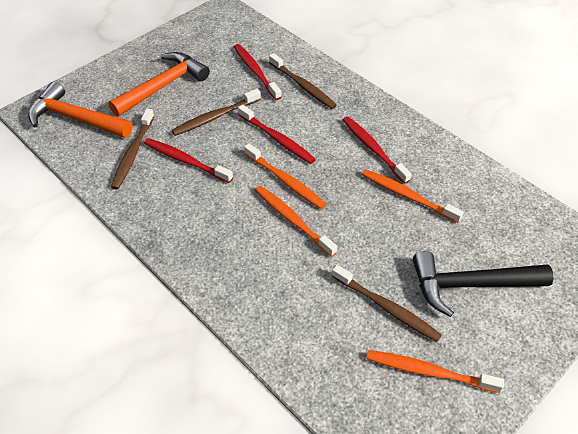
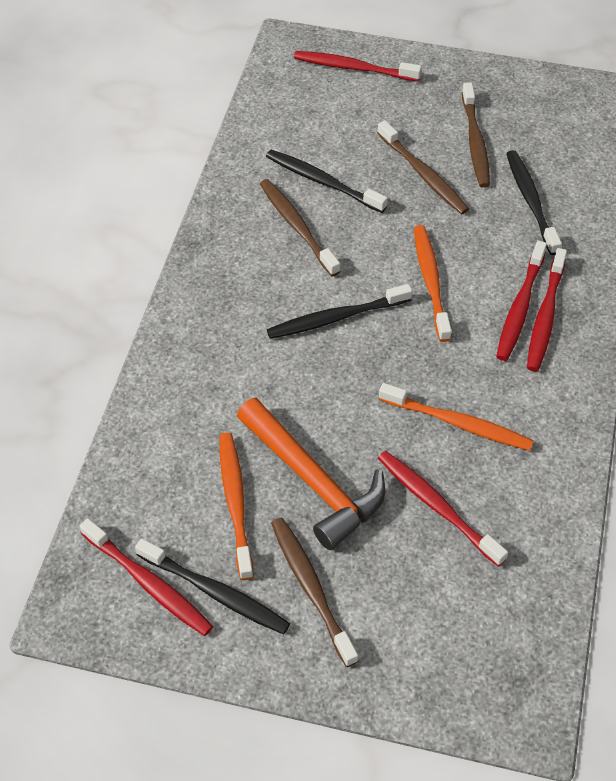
black hammer: [413,251,553,317] = 1 -> none = 0
black toothbrush: none = 0 -> [135,538,290,634] [266,150,388,213] [267,284,412,339] [506,150,562,255] = 4
orange hammer: [28,82,133,138] [109,52,210,117] = 2 -> [237,398,385,550] = 1
orange toothbrush: [244,143,326,209] [255,186,338,257] [361,169,464,223] [367,350,504,393] = 4 -> [219,433,253,580] [379,383,534,451] [414,225,452,342] = 3
red toothbrush: [144,138,233,183] [234,44,281,100] [238,105,316,164] [343,116,412,184] = 4 -> [80,518,213,636] [294,51,422,81] [378,451,508,567] [496,241,547,361] [527,248,567,371] = 5

